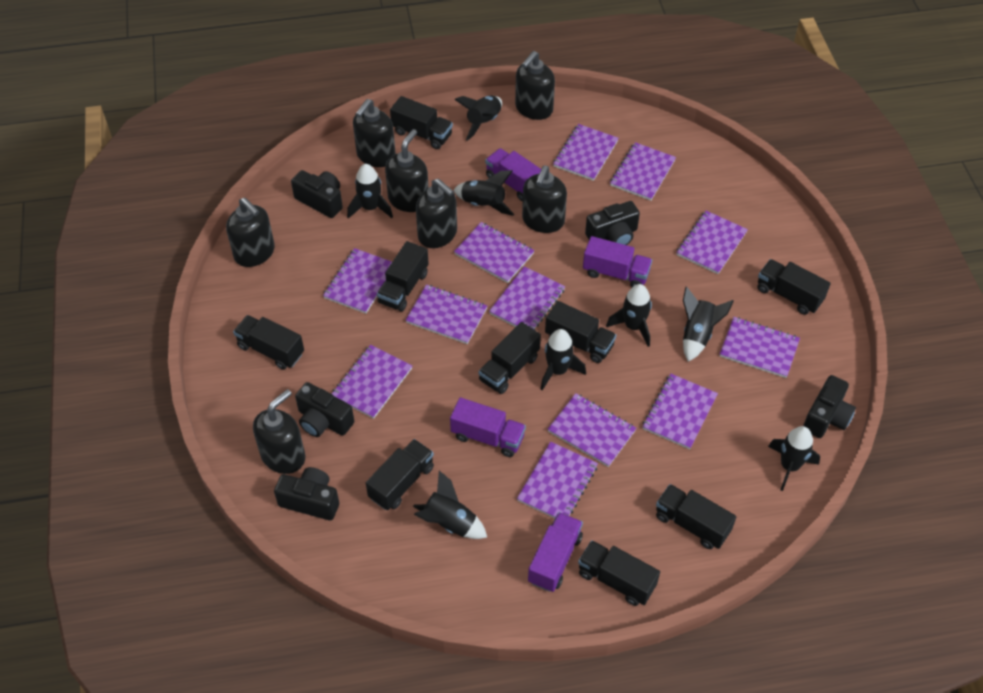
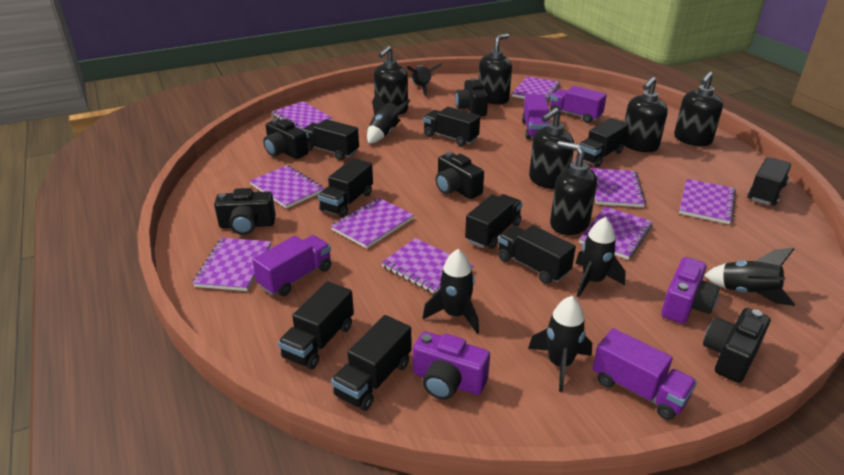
black rocket: [347,164,393,218] [413,471,487,539] [454,95,502,141] [454,170,514,216] [541,329,586,390] [606,284,652,347] [683,286,734,362] [768,426,820,491] = 8 -> [367,92,410,144] [407,63,442,96] [423,249,479,334] [528,296,592,392] [575,217,626,298] [704,248,795,306] = 6
black soap dispenser: [226,198,275,267] [253,389,305,474] [353,99,396,167] [385,129,429,212] [416,179,457,248] [515,51,555,120] [522,166,567,233] = 7 -> [374,46,408,115] [478,33,512,104] [529,108,574,189] [550,141,597,235] [624,77,668,152] [674,72,723,146] = 6
purple camera: none = 0 -> [413,331,490,400] [661,257,720,324] = 2
purple notebook: [323,248,392,314] [332,345,412,419] [406,284,487,344] [454,222,535,283] [489,266,565,330] [517,442,598,518] [548,393,636,467] [553,124,619,181] [610,142,676,201] [642,374,718,449] [676,211,748,274] [720,317,800,378] = 12 -> [193,238,271,291] [250,165,324,209] [271,101,332,130] [331,198,414,249] [381,238,474,294] [512,76,560,102] [579,207,653,260] [591,168,646,207] [679,179,736,224] = 9

